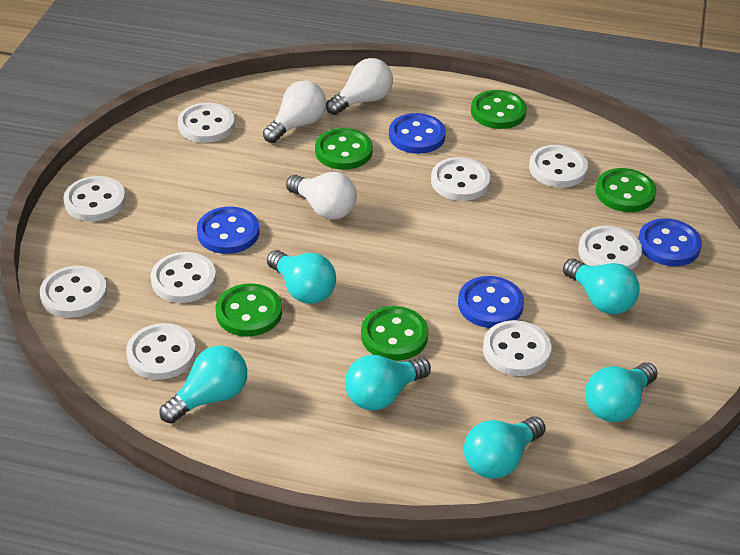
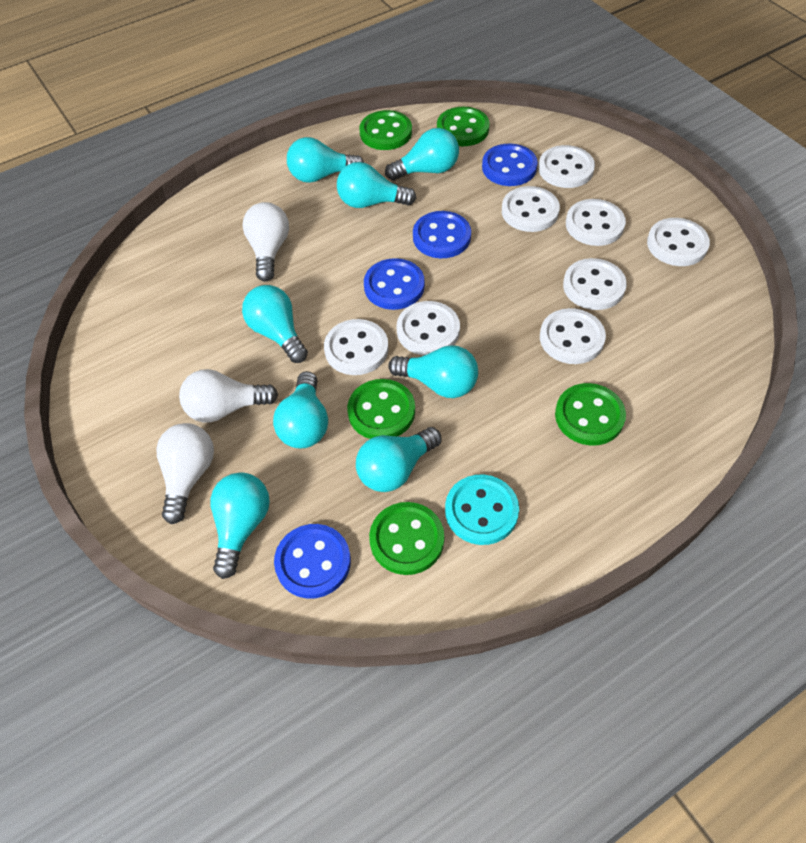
turquoise button: none = 0 -> [445,475,519,545] = 1
turquoise light bulb: [160,346,247,424] [267,250,336,304] [345,355,431,411] [464,416,546,479] [563,259,640,314] [585,363,658,422] = 6 -> [211,472,270,579] [242,285,308,363] [273,371,328,448] [287,137,364,183] [337,162,416,208] [356,427,442,492] [385,128,459,181] [388,345,478,398] = 8
white button: [40,266,107,318] [63,176,126,221] [126,323,196,380] [151,252,216,303] [178,103,235,143] [431,157,490,201] [483,320,552,376] [529,145,588,187] [578,226,642,270] = 9 -> [324,319,388,375] [396,301,460,356] [502,186,560,232] [539,145,595,188] [540,308,606,364] [563,258,627,310] [566,199,626,246] [647,218,710,266] = 8

